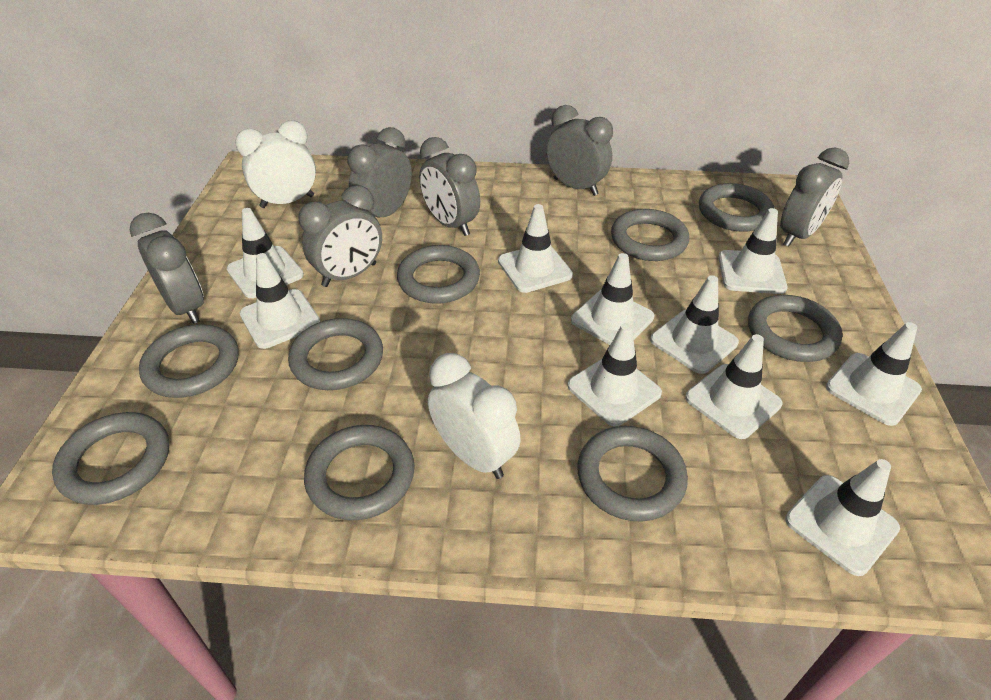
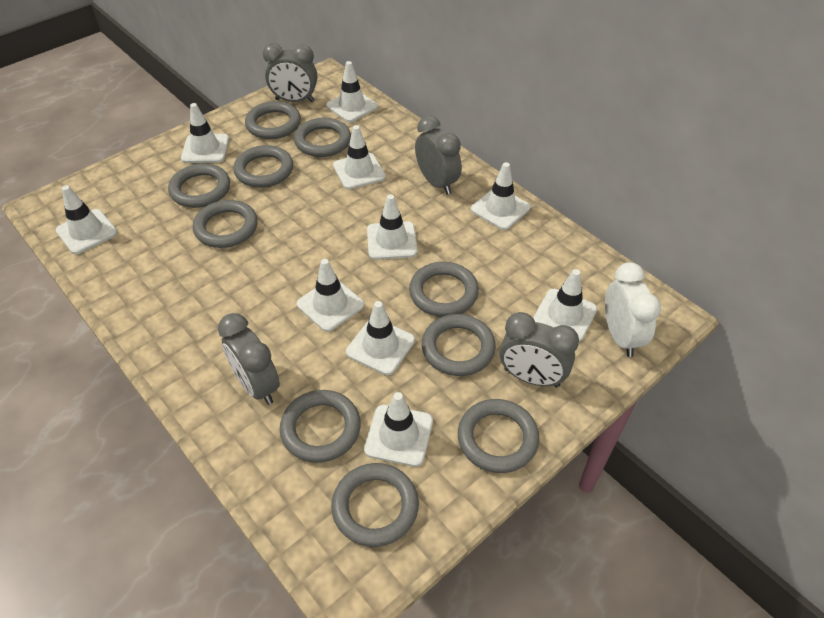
grey clock: [130,213,204,324] [298,185,382,287] [348,127,412,217] [419,137,480,236] [546,105,613,196] [780,147,849,246] = 6 -> [218,313,280,405] [263,43,317,102] [415,116,462,195] [500,312,579,387] = 4
grey ring: [52,412,169,505] [139,324,238,398] [288,318,383,390] [304,425,415,520] [397,245,480,304] [577,426,688,522] [611,209,689,261] [699,183,775,232] [748,295,843,362] = 9 -> [168,164,230,208] [193,200,258,248] [233,145,293,188] [245,101,301,139] [280,390,361,463] [294,117,351,157] [331,463,419,547] [409,262,479,317] [422,314,496,376] [458,399,539,473] = 10
white clock: [235,120,316,208] [428,353,521,479] = 2 -> [605,262,661,357] = 1

